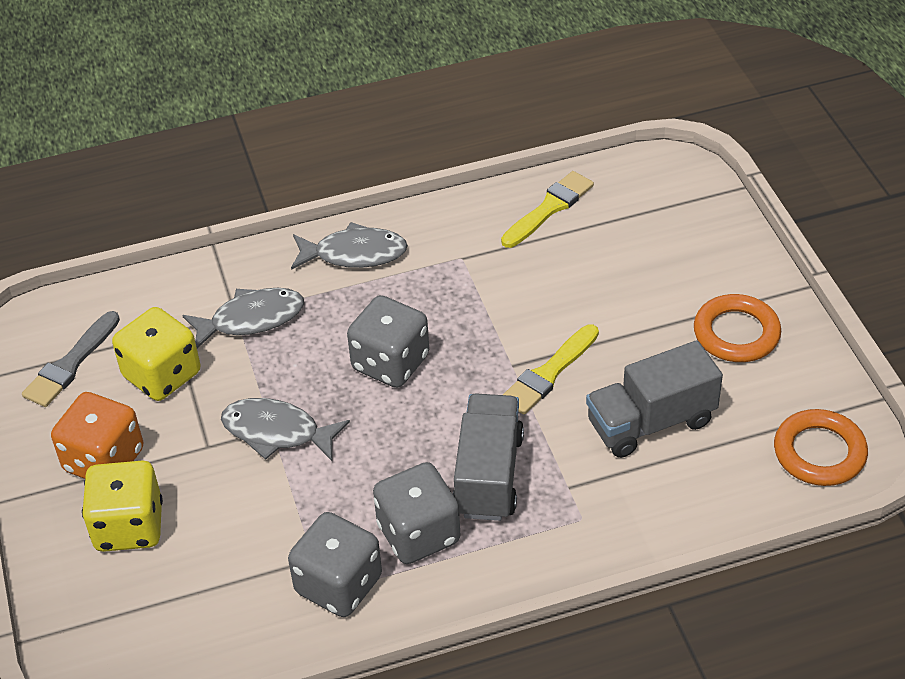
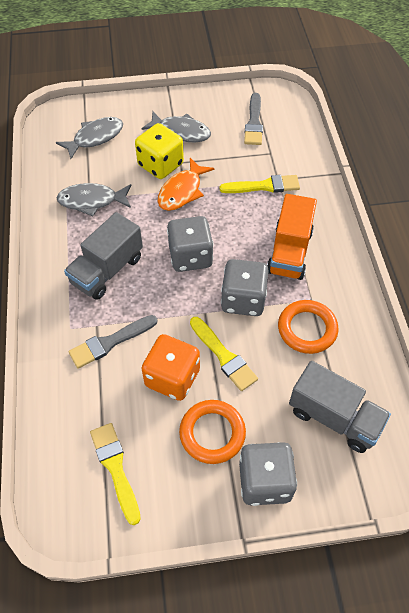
grey brush: [22,311,120,407] = 1 -> [68,315,158,368] [244,93,263,145] = 2
orange fish: none = 0 -> [158,158,214,211] = 1
orange truck: none = 0 -> [267,194,317,280] = 1
yellow brush: [501,171,594,248] [503,324,599,415] = 2 -> [90,423,141,525] [190,317,258,391] [220,175,300,193] = 3
yellow dice: [82,460,163,552] [112,307,200,401] = 2 -> [135,123,184,179] = 1

